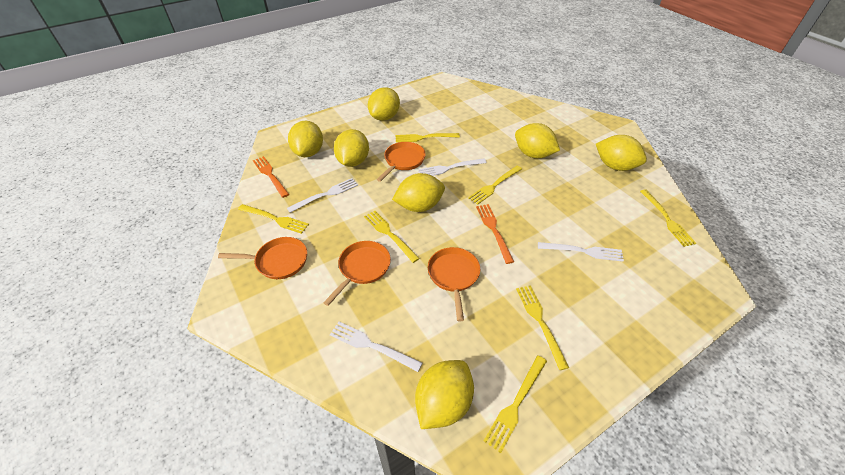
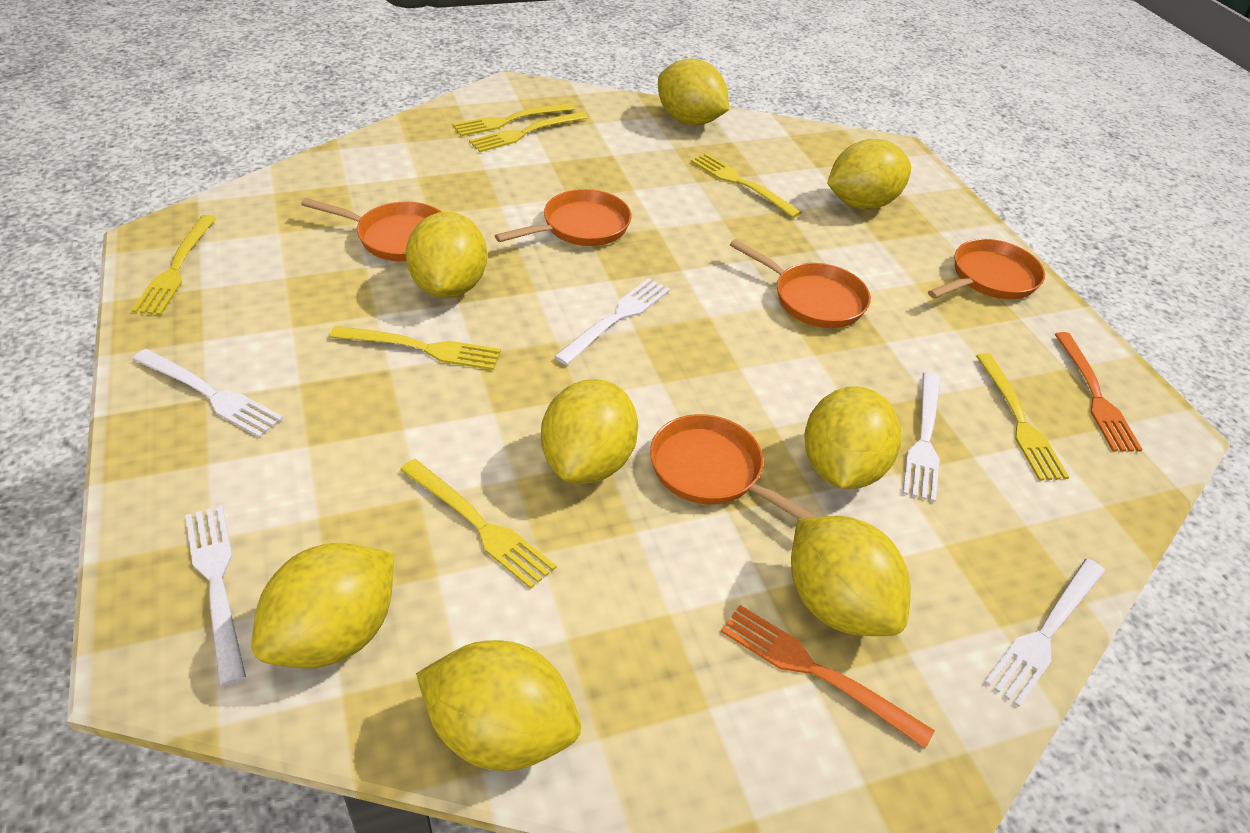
orange pan: [218,237,307,279] [323,241,391,306] [376,142,426,182] [428,247,480,322] = 4 -> [301,198,441,262] [495,189,631,246] [650,414,817,519] [730,239,871,328] [928,239,1045,299] = 5
white fork: [287,178,358,213] [330,322,422,372] [418,158,486,176] [538,242,624,262] = 4 -> [132,349,283,438] [185,506,246,686] [554,278,670,365] [903,372,941,502] [984,559,1105,707] = 5
yellow lemon: [288,121,323,157] [334,129,369,167] [368,87,400,121] [392,173,445,212] [415,360,474,429] [515,123,560,159] [596,135,647,171] = 7 -> [251,543,394,669] [406,212,487,298] [416,640,581,771] [541,379,638,484] [658,59,729,125] [791,516,910,636] [804,386,901,489] [827,139,911,210] = 8

